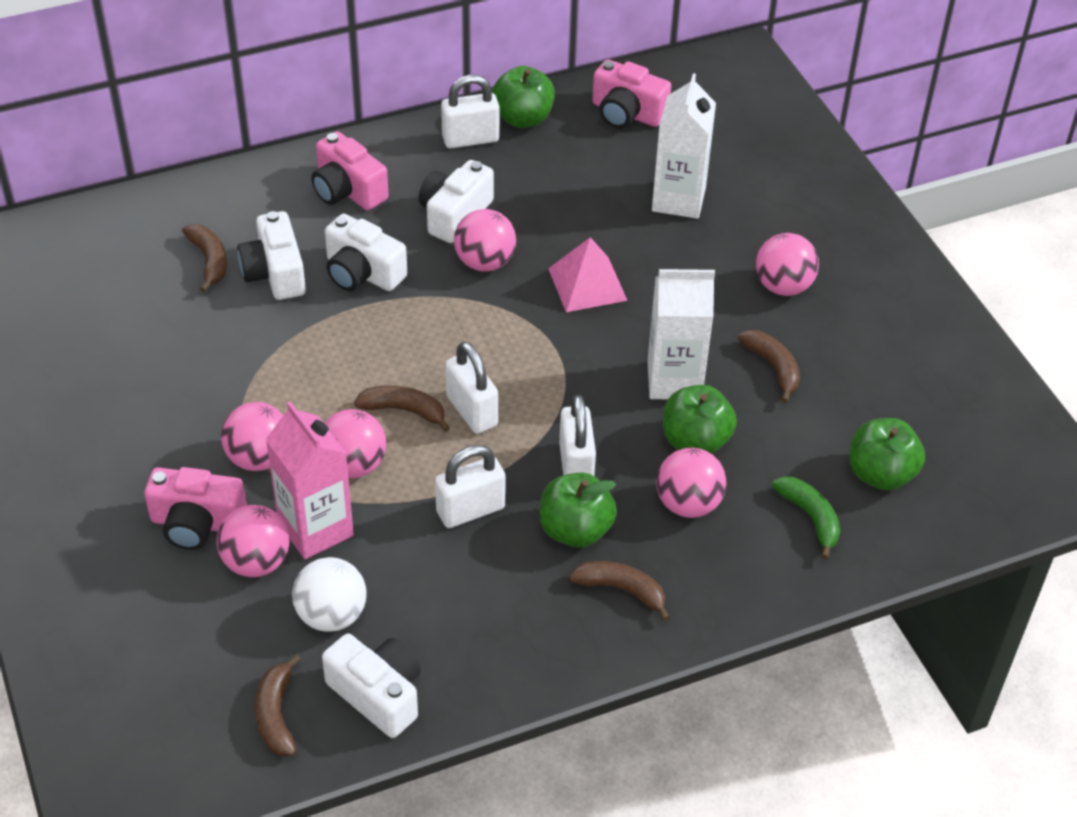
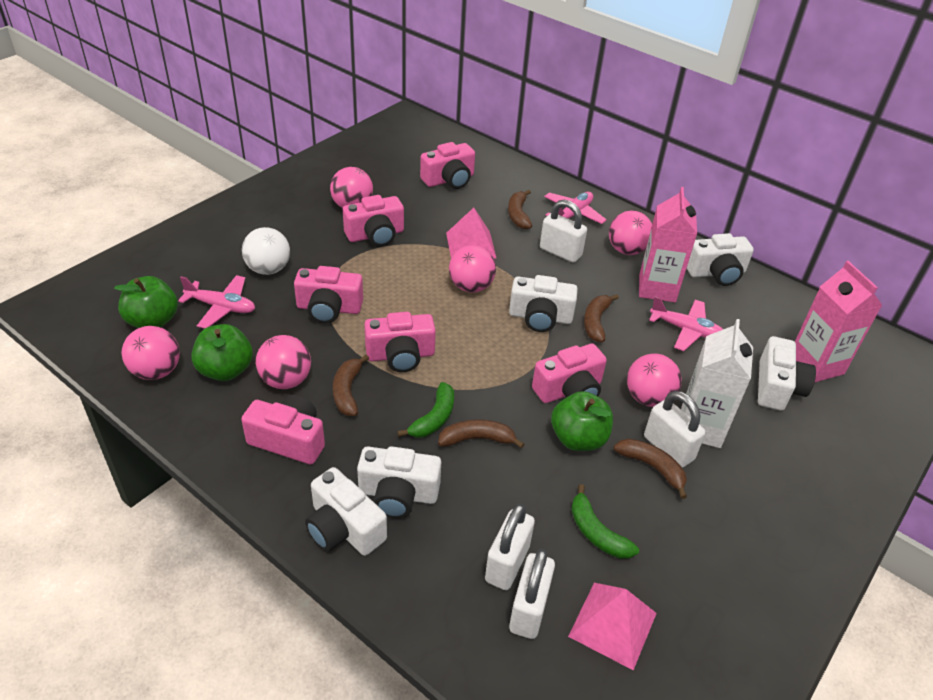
green apple: [492,66,555,128] [540,473,617,548] [663,385,737,454] [849,418,925,491] = 4 -> [114,276,178,328] [191,324,253,381] [551,391,613,451] = 3
green banana: [772,476,840,559] = 1 -> [397,382,454,438] [571,484,639,559] = 2
pink camera: [144,467,247,550] [311,131,389,210] [592,59,671,128] = 3 -> [241,395,325,464] [294,266,363,323] [343,195,404,247] [364,312,436,372] [420,142,475,189] [532,343,607,403] = 6
pink carton: [265,401,354,559] = 1 -> [639,187,697,302] [795,261,883,383] = 2
pink plane: none = 0 -> [178,275,255,329] [544,192,607,224] [649,296,723,351] = 3
pink pyramid: [548,237,628,312] = 1 -> [446,208,497,259] [568,583,657,670] = 2
white camera: [238,211,306,300] [322,633,421,738] [325,214,407,291] [419,160,494,243] = 4 -> [305,467,387,556] [357,446,441,518] [509,275,578,332] [687,233,754,286] [758,336,816,411] = 5
white carton: [647,269,715,399] [652,73,716,219] = 2 -> [681,319,753,448] = 1

